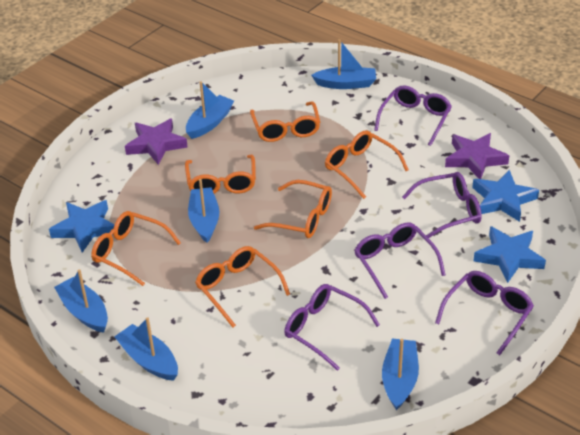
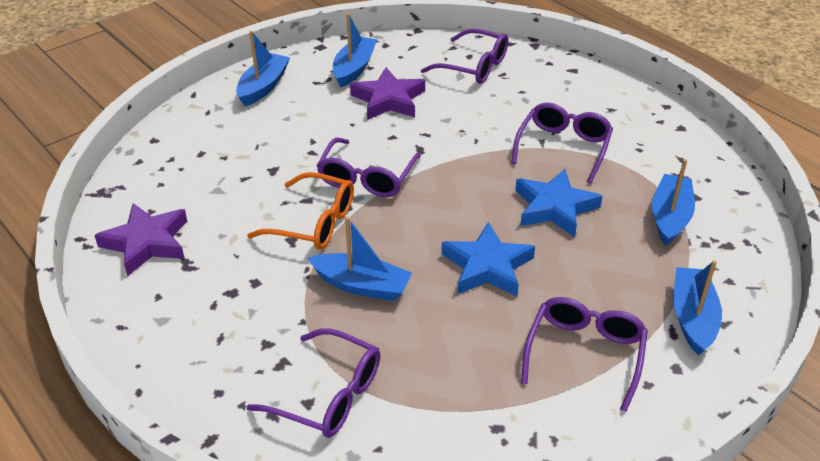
blue boat: [54,269,108,333] [114,317,178,381] [186,81,234,139] [188,179,219,243] [311,39,376,89] [382,338,419,410] = 6 -> [236,31,290,106] [308,217,412,301] [333,13,377,87] [652,159,695,246] [673,260,722,356] = 5
blue star: [49,200,115,253] [472,170,539,222] [474,226,546,283] = 3 -> [441,222,535,296] [515,169,602,237] = 2
orange glasses: [91,211,181,286] [185,155,256,194] [195,246,290,327] [250,101,320,142] [254,180,332,238] [325,130,409,199] = 6 -> [247,172,354,249] = 1

